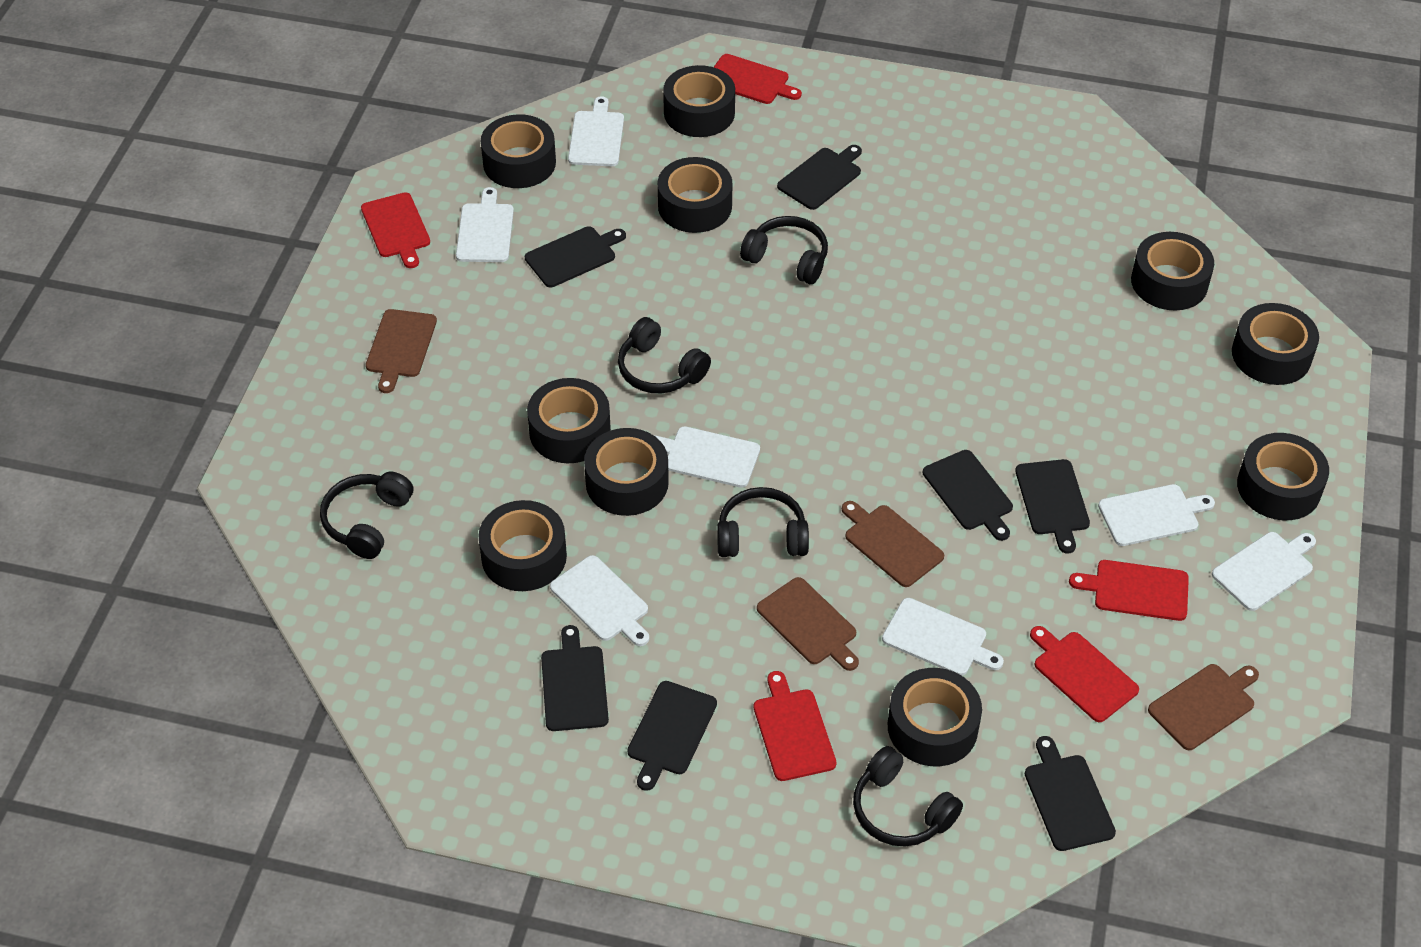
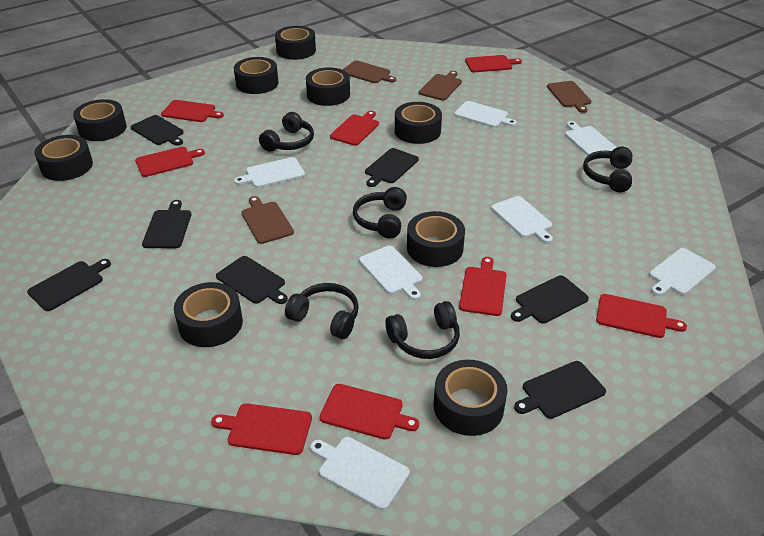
black tape: [478,500,567,591] [481,114,556,188] [527,378,611,463] [584,428,669,516] [658,157,732,233] [663,65,735,137] [888,668,982,766] [1131,232,1214,311] [1232,303,1319,385] [1237,433,1329,520] = 10 -> [34,135,93,181] [73,99,127,141] [174,282,243,347] [234,57,279,94] [275,26,316,60] [306,67,350,106] [395,102,442,144] [407,211,465,267] [434,360,507,436] = 9
red cutting board: [361,192,430,268] [714,54,802,104] [754,671,836,781] [1030,626,1139,722] [1069,560,1189,621] = 5 -> [135,147,205,177] [161,100,224,122] [211,403,312,455] [319,384,419,440] [330,111,379,146] [459,257,506,316] [465,55,522,72] [596,294,687,338] = 8

